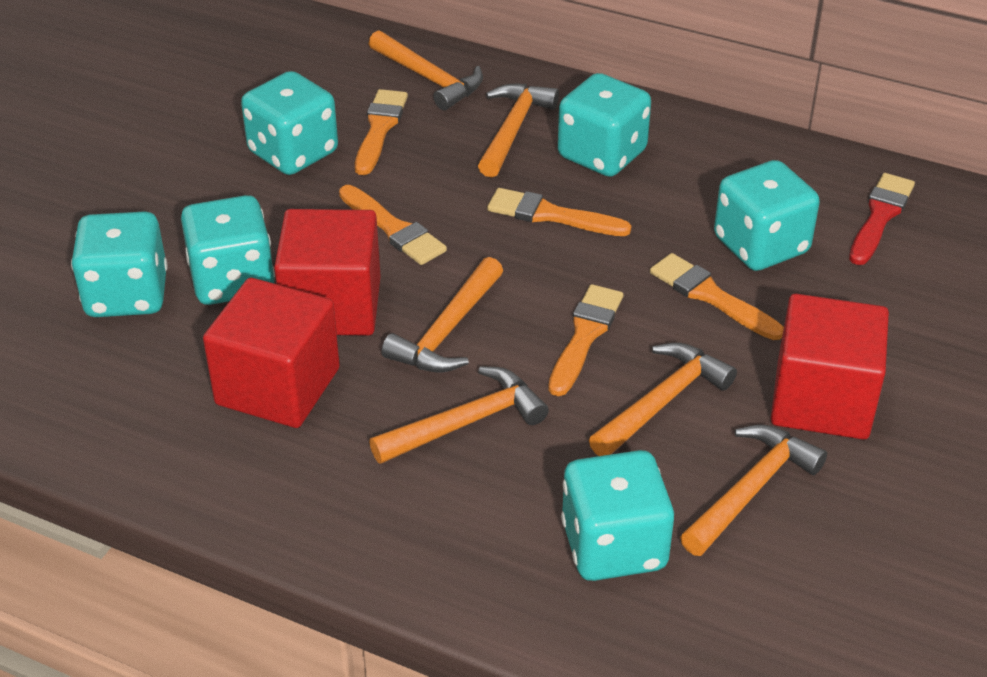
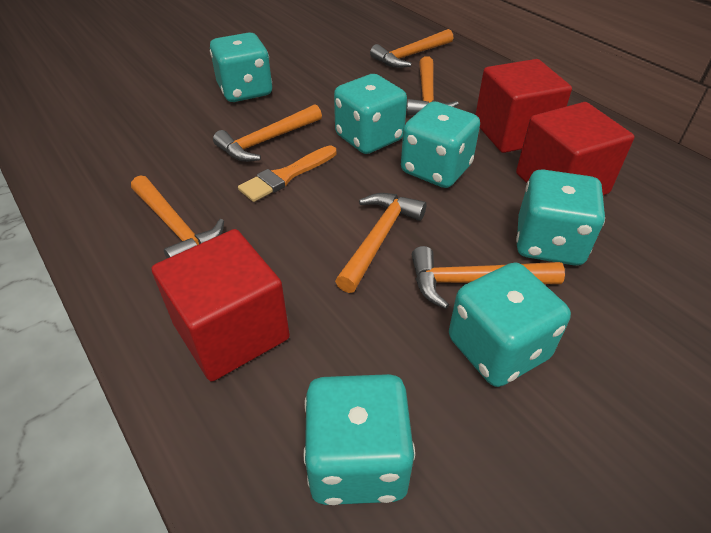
orange brush: [339,185,447,265] [355,89,408,175] [487,188,631,236] [548,284,623,396] [650,253,784,340] = 5 -> [238,145,337,202] = 1
red brush: [849,173,915,265] = 1 -> none = 0

